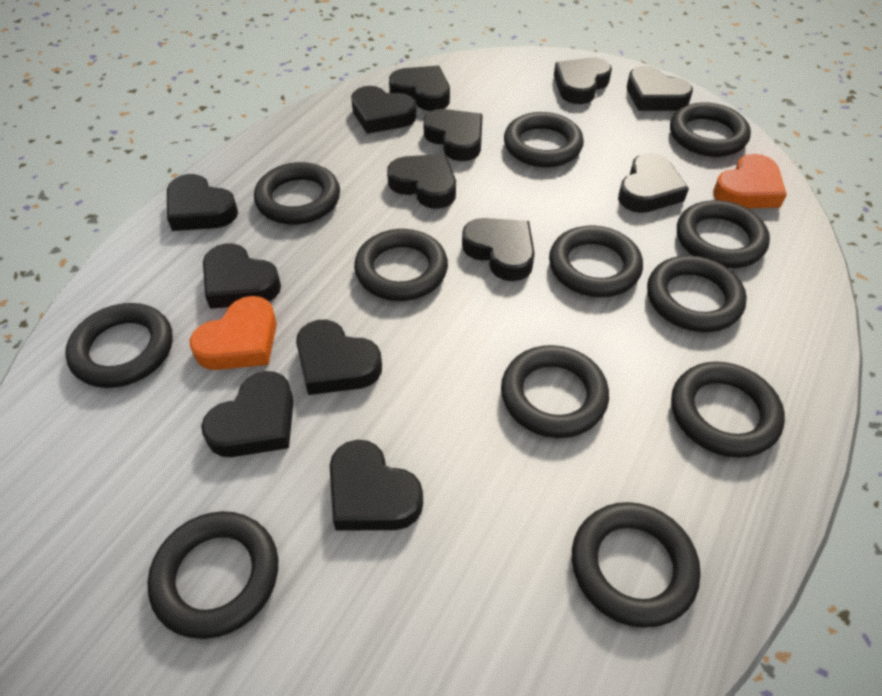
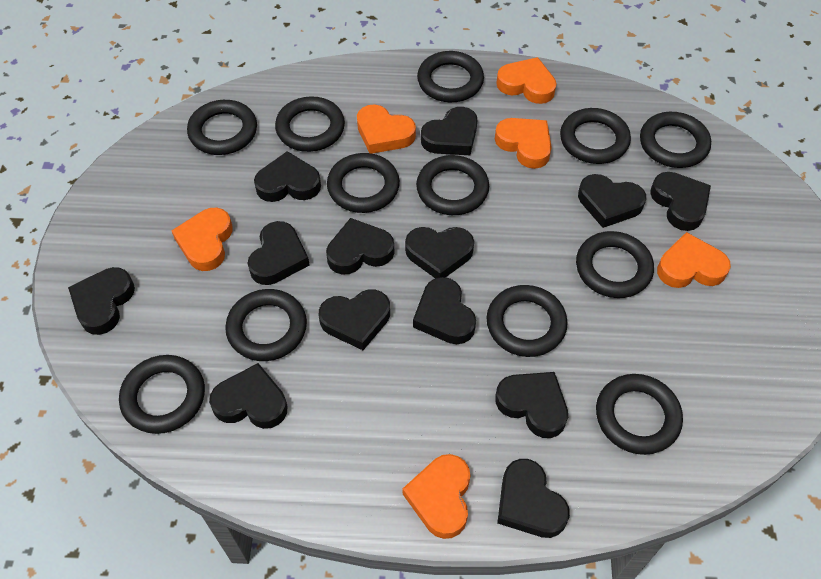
orange heart: [190,296,277,370] [713,154,787,208] = 2 -> [171,207,233,271] [357,104,416,154] [403,454,471,539] [495,118,552,169] [496,57,556,104] [657,232,731,288] = 6

